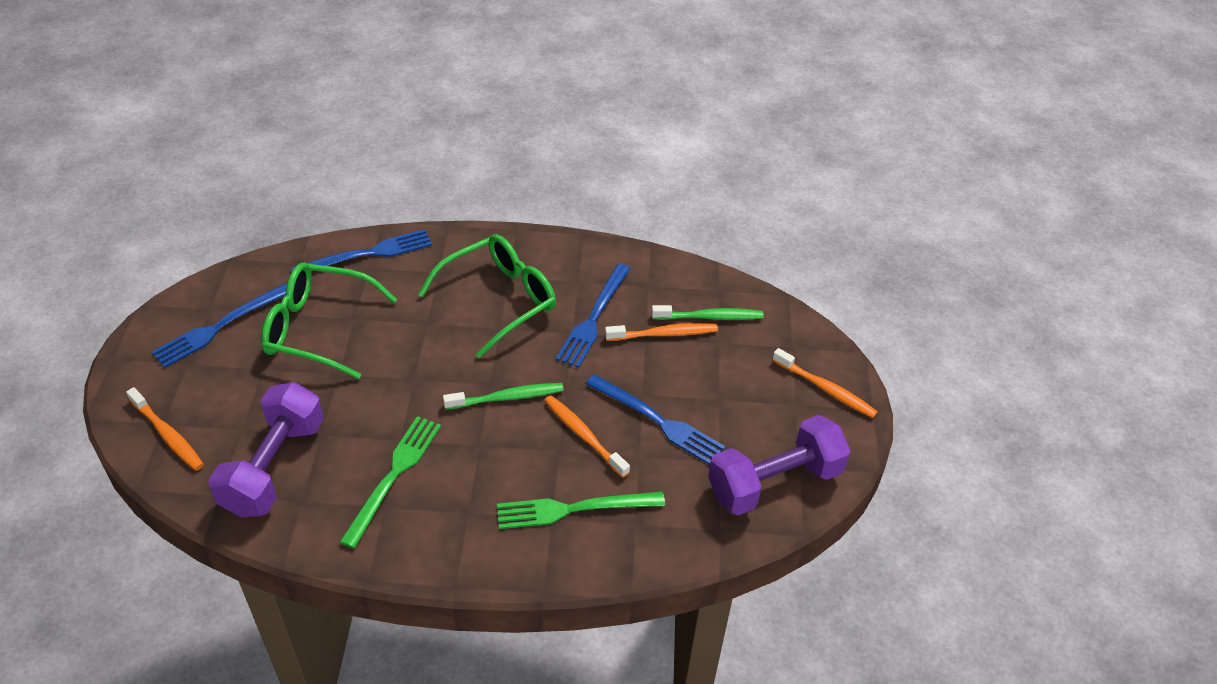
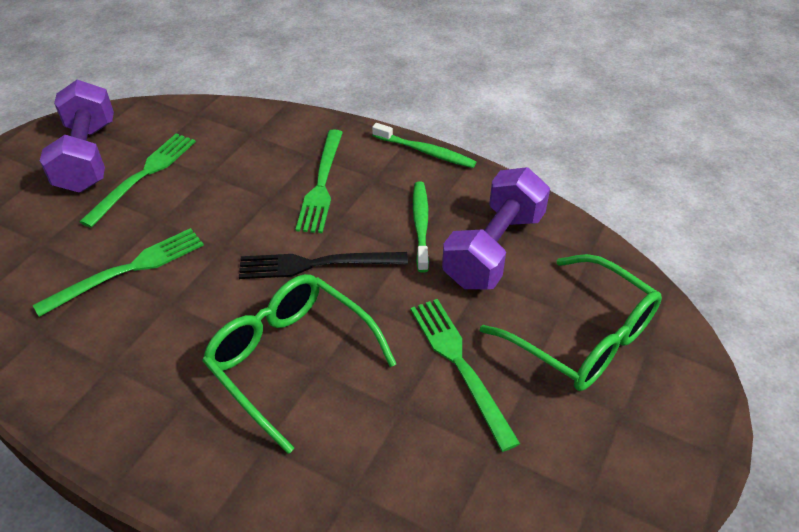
black fork: none = 0 -> [239,252,408,279] = 1
blue fork: [152,283,287,368] [291,229,432,272] [556,264,631,368] [586,374,725,465] = 4 -> none = 0
green fork: [340,416,441,548] [497,492,665,529] = 2 -> [33,228,204,317] [79,133,196,228] [295,129,343,233] [410,299,520,452] = 4
orange toothbrush: [126,387,204,471] [544,395,630,478] [605,323,718,341] [772,348,878,418] = 4 -> none = 0

